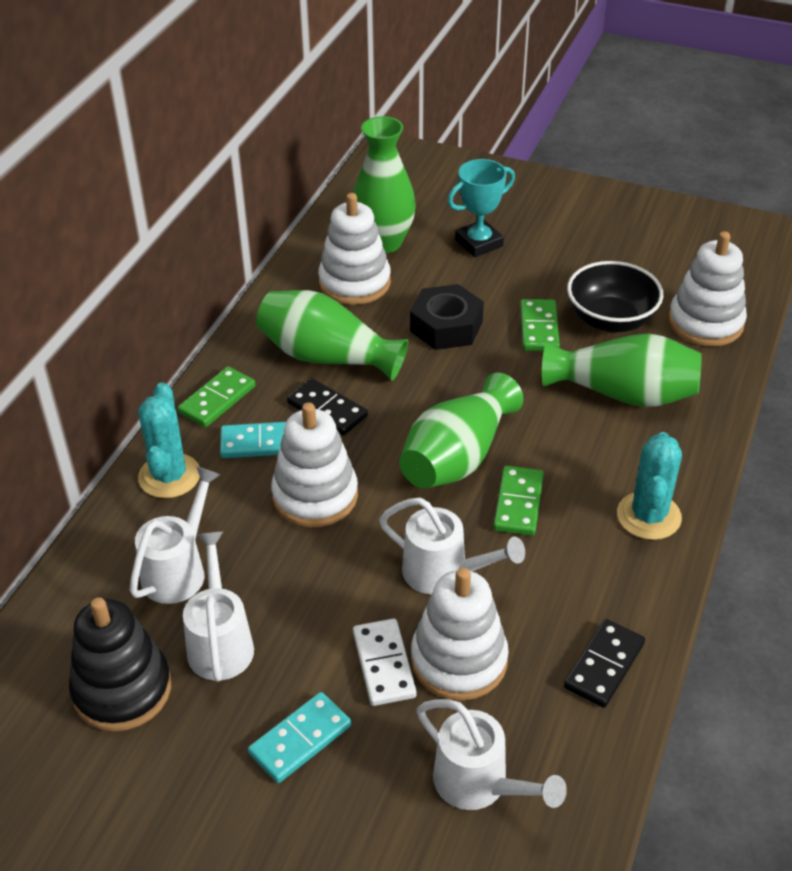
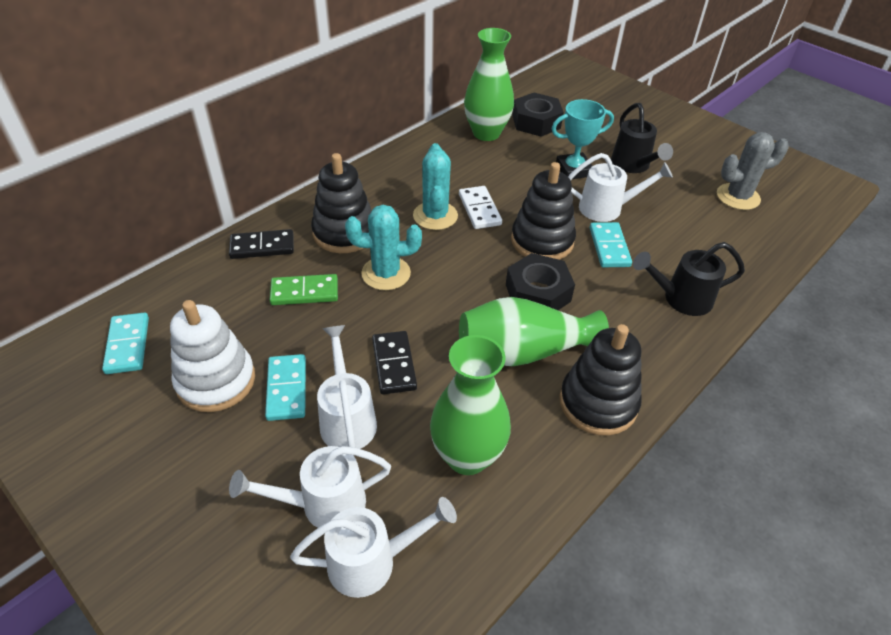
black bowl: [567,261,663,332] = 1 -> none = 0
black nut: [410,284,484,350] = 1 -> [506,253,575,310] [512,93,564,136] = 2
black stacking toy: [69,597,171,732] = 1 -> [311,153,372,253] [511,162,576,260] [559,324,642,436] = 3
black watering can: none = 0 -> [611,103,673,173] [633,242,745,316] = 2
green domino: [178,366,255,427] [493,466,544,536] [520,299,560,351] = 3 -> [270,274,338,305] = 1
green vase: [256,290,408,381] [353,116,416,253] [399,373,524,488] [542,334,702,407] = 4 -> [430,335,511,475] [459,297,609,366] [464,28,514,141] = 3
grey cactus: none = 0 -> [717,132,789,210] = 1
turquoise domino: [220,422,286,458] [248,692,351,783] = 2 -> [102,313,149,374] [265,354,306,421] [590,222,632,267] = 3
white stacking toy: [271,402,358,527] [318,193,391,305] [411,567,509,701] [668,231,747,346] = 4 -> [170,300,255,412] = 1

